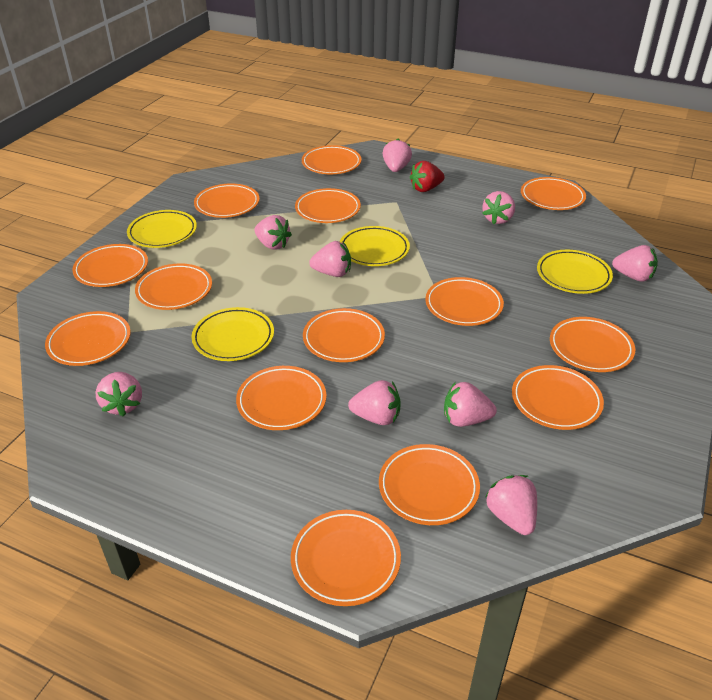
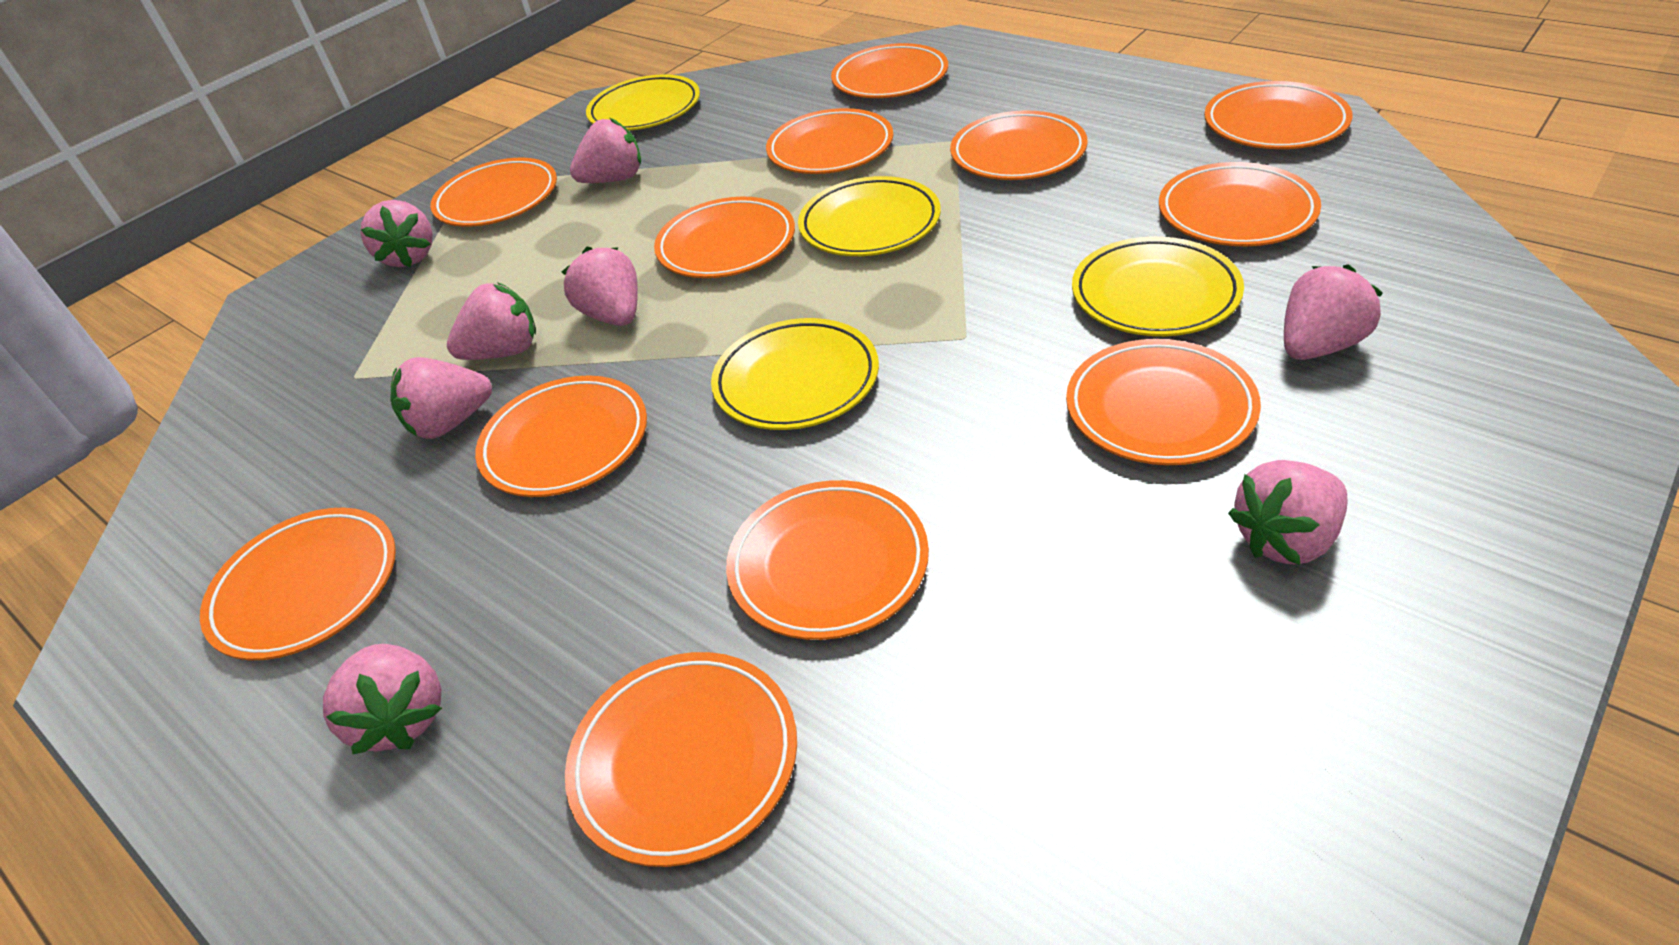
orange plate: [45,311,131,366] [73,244,148,287] [135,263,212,310] [194,183,260,218] [236,366,326,430] [291,510,401,606] [295,188,361,223] [302,145,361,174] [303,308,385,362] [379,444,480,525] [425,277,504,326] [512,365,604,430] [521,177,586,210] [550,317,635,372] = 14 -> [200,507,396,660] [431,158,557,227] [475,375,647,497] [565,652,797,867] [654,197,795,278] [726,480,929,640] [766,108,893,174] [831,43,948,98] [950,110,1088,180] [1066,339,1261,465] [1159,162,1321,246] [1204,81,1353,149] = 12
pink strawberry: [96,372,142,417] [255,215,292,250] [309,241,351,277] [348,380,401,425] [383,139,412,172] [444,382,497,427] [482,191,515,224] [485,475,537,535] [612,245,658,282] = 9 -> [323,644,442,754] [361,200,433,268] [391,357,492,439] [447,282,536,360] [562,247,638,326] [570,118,641,183] [1228,460,1347,565] [1284,264,1383,360] = 8
red strawberry: [409,161,445,192] = 1 -> none = 0

